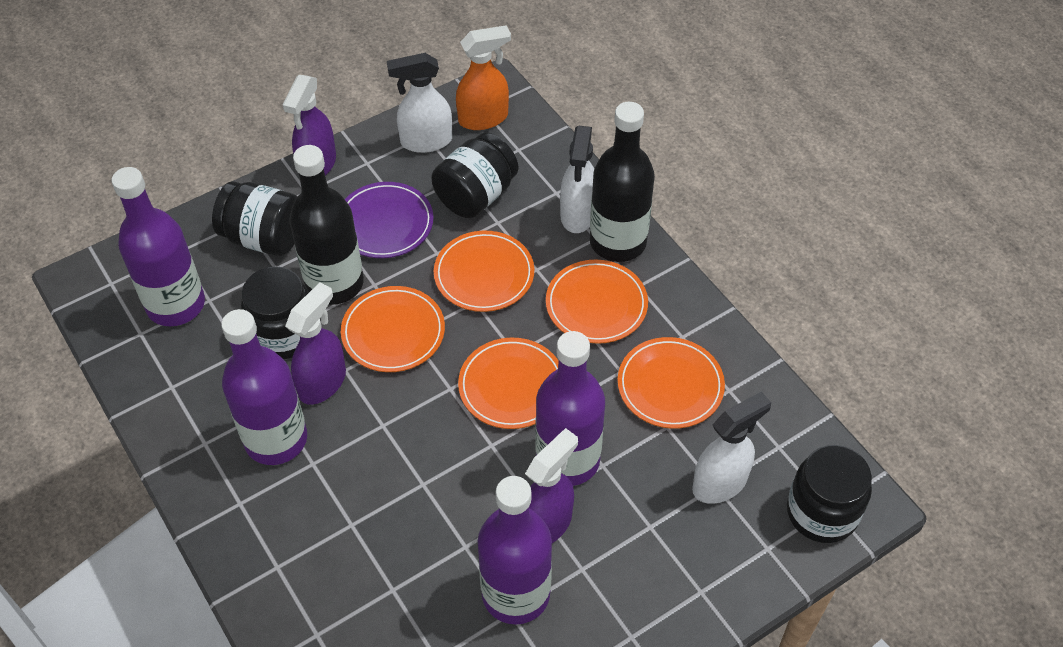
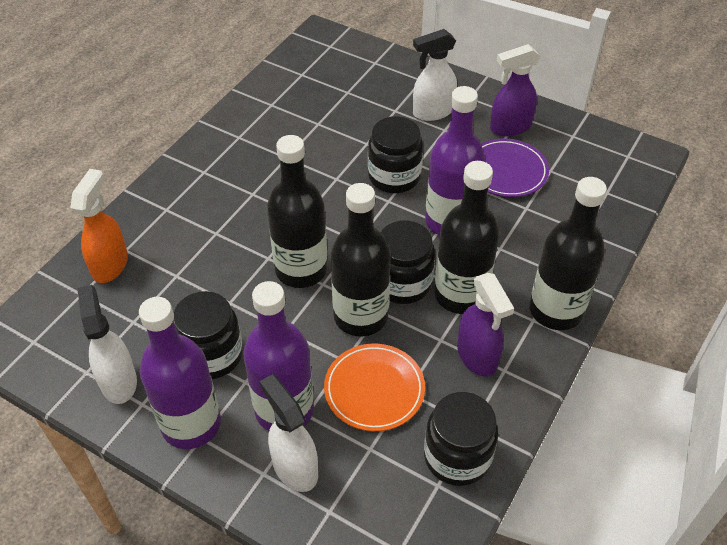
black bottle: [289,145,364,305] [590,102,655,262] = 2 -> [267,135,327,288] [331,183,391,337] [434,161,499,314] [529,177,607,330] = 4
orange plate: [341,286,445,372] [434,231,534,312] [458,338,559,429] [546,260,648,344] [617,337,725,429] = 5 -> [324,344,425,431] = 1
purple bottle: [112,167,205,326] [221,309,307,465] [478,476,552,625] [535,331,605,486] = 4 -> [139,297,221,449] [243,281,314,431] [425,86,485,236] = 3
purple spray bottle: [283,75,336,176] [285,282,346,405] [525,428,578,543] = 3 -> [457,273,514,377] [490,44,540,137] = 2

